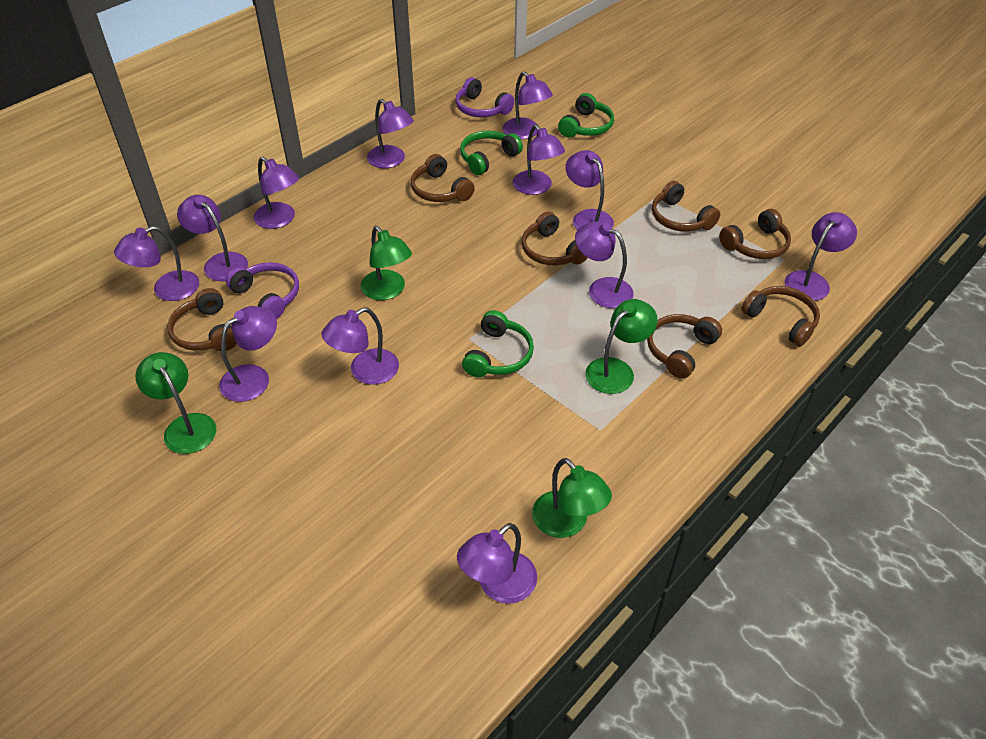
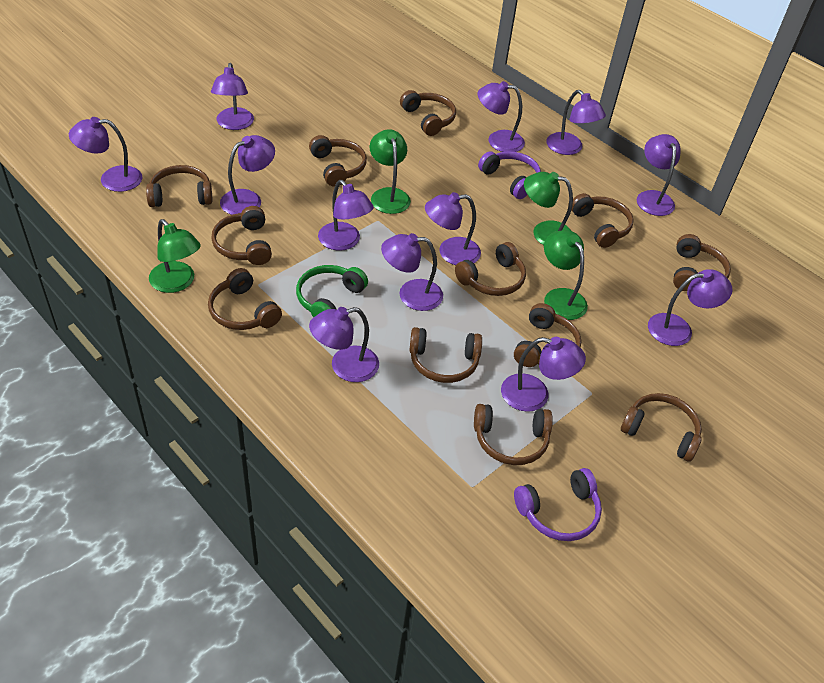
brown headphones: [167,288,237,351] [411,154,475,202] [522,212,587,266] [647,314,722,379] [652,181,720,231] [719,209,791,259] [741,286,820,346] = 7 -> [146,165,212,207] [208,268,282,330] [211,206,272,265] [309,135,367,187] [400,90,456,136] [409,327,482,383] [455,242,526,296] [474,404,553,465] [514,303,581,367] [572,193,634,248] [621,393,702,462] [673,234,731,291] = 12
green headphones: [460,131,523,175] [462,310,534,377] [558,93,614,138] = 3 -> [296,265,368,318] = 1

